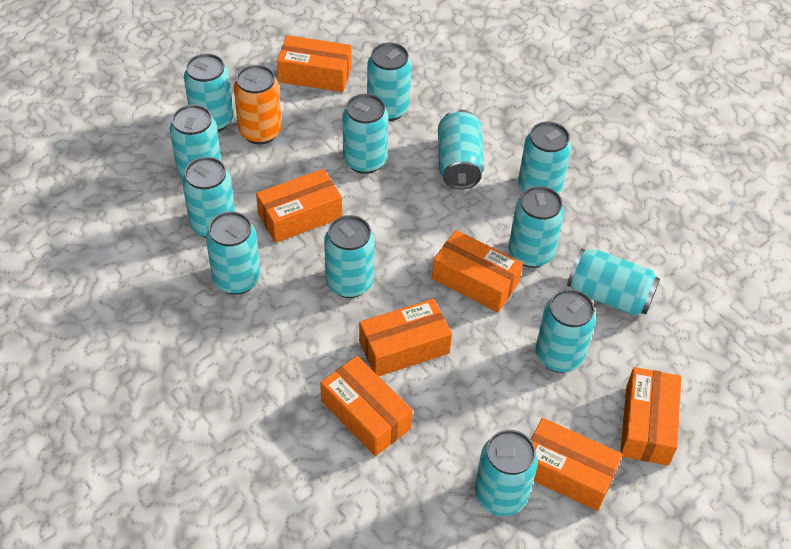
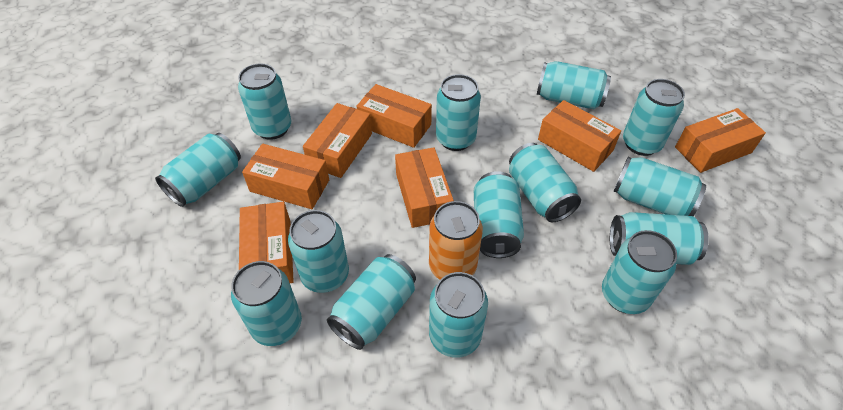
turquoise can: [170,104,222,179] [182,157,235,238] [184,53,234,132] [206,211,261,295] [324,215,375,298] [343,94,389,174] [367,43,412,121] [438,109,484,190] [475,430,538,516] [509,186,564,268] [518,122,571,194] [535,289,596,373] [567,248,660,316] = 13 -> [155,133,241,207] [231,261,302,346] [238,63,291,140] [288,210,349,293] [327,254,416,350] [429,272,488,358] [436,74,481,151] [474,171,524,258] [509,143,581,222] [537,61,611,109] [602,230,677,314] [610,212,709,265] [613,157,706,216] [623,79,685,156] = 14

